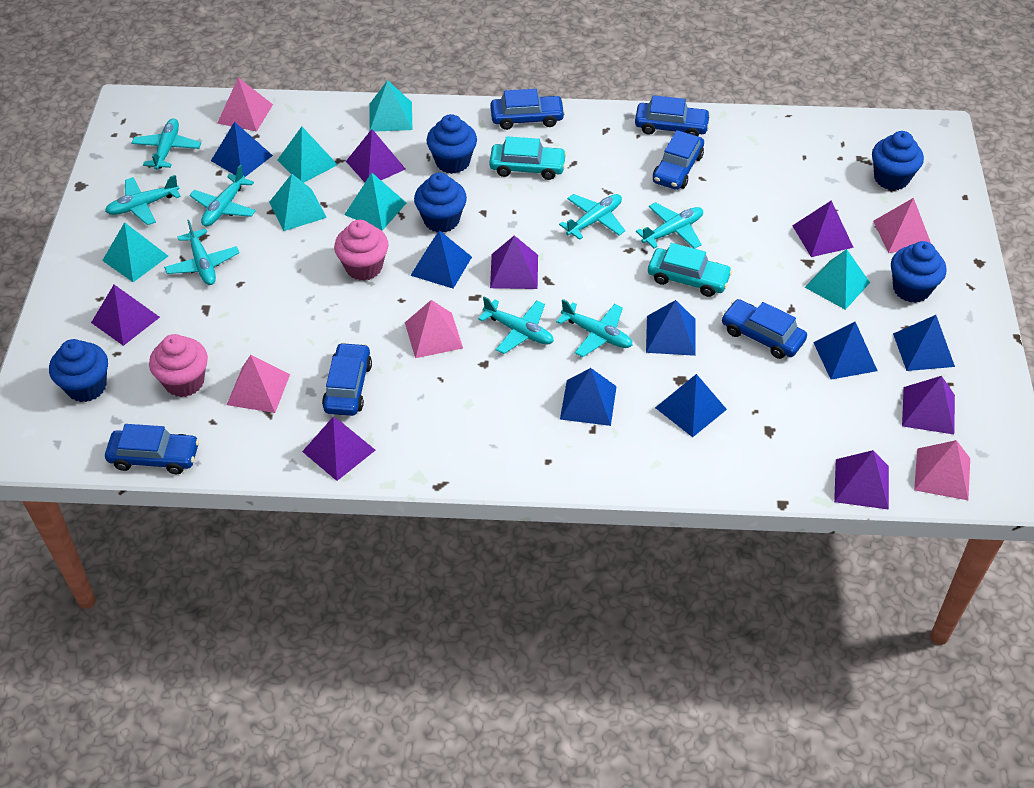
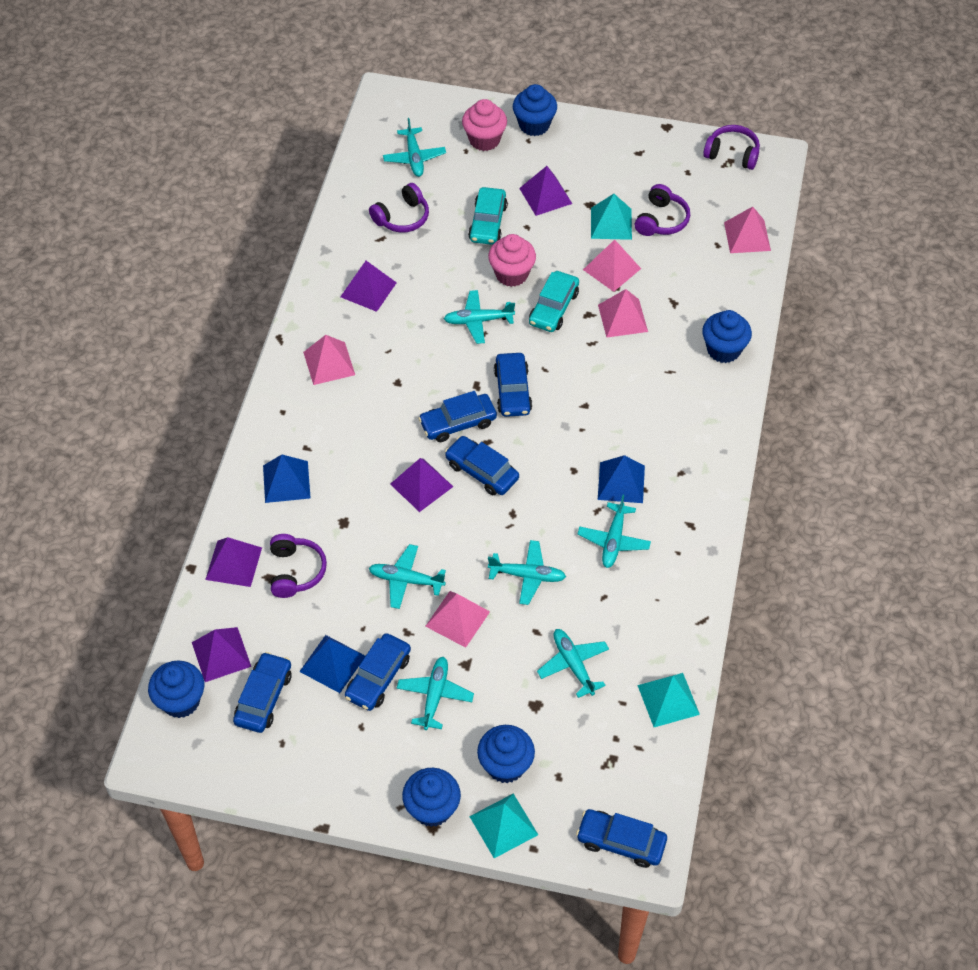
blue pyramid: [211,122,273,177] [410,230,472,288] [560,368,617,426] [646,300,695,356] [655,374,727,437] [813,322,878,380] [893,315,955,371] = 7 -> [263,455,310,503] [299,635,365,693] [598,455,645,503] = 3
purple headphones: none = 0 -> [270,534,327,598] [369,183,429,233] [635,184,690,236] [703,125,760,170] = 4
purple pyramid: [91,285,160,346] [302,417,375,481] [346,129,406,182] [490,235,538,289] [792,200,854,257] [834,450,889,510] [902,376,955,434] = 7 -> [192,627,251,682] [205,537,262,587] [340,261,397,312] [390,458,453,512] [519,166,572,216] = 5
turquoise plane: [105,175,181,225] [132,118,201,170] [164,220,239,285] [189,165,256,226] [478,296,554,354] [556,299,633,357] [559,194,625,240] [636,202,703,249] = 8 -> [369,544,446,609] [383,118,446,177] [397,657,474,730] [444,290,515,344] [488,540,566,605] [537,629,609,698] [577,495,651,568] = 7
turquoise pyramid: [102,222,168,282] [269,174,327,231] [277,127,338,183] [344,173,406,231] [369,80,412,132] [805,249,870,310] = 6 -> [469,793,538,858] [591,194,632,240] [637,673,700,727] = 3

